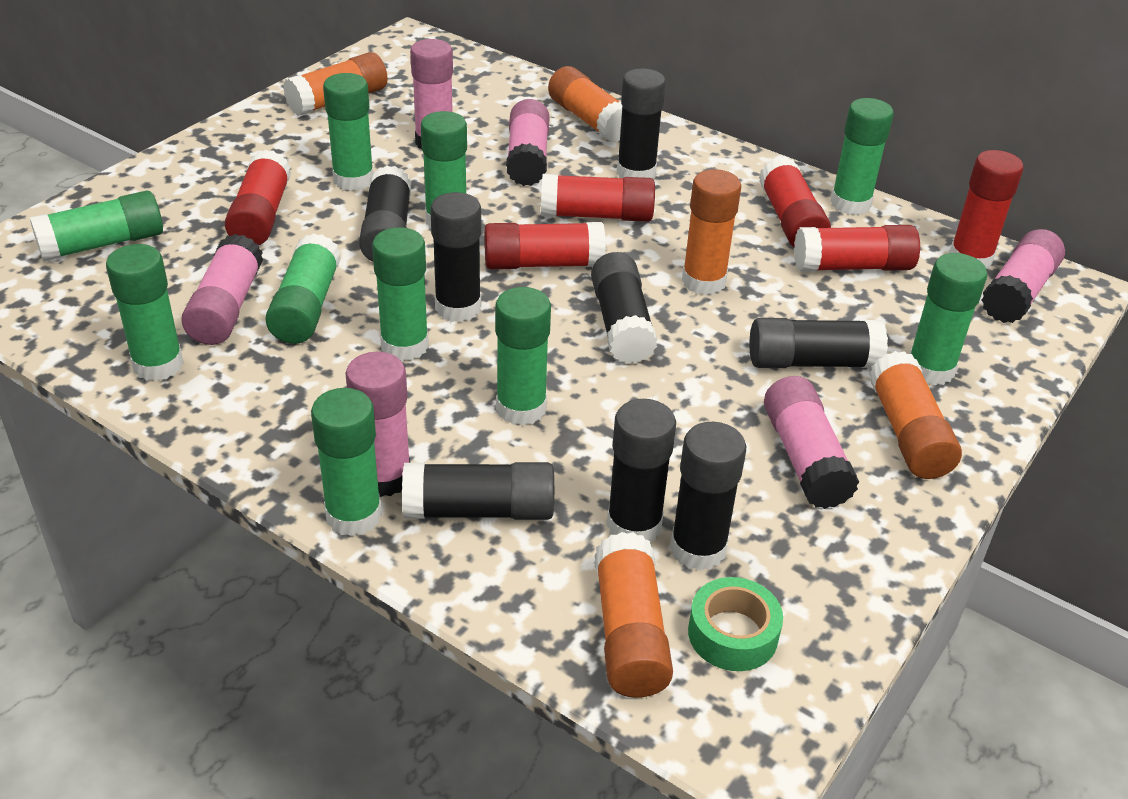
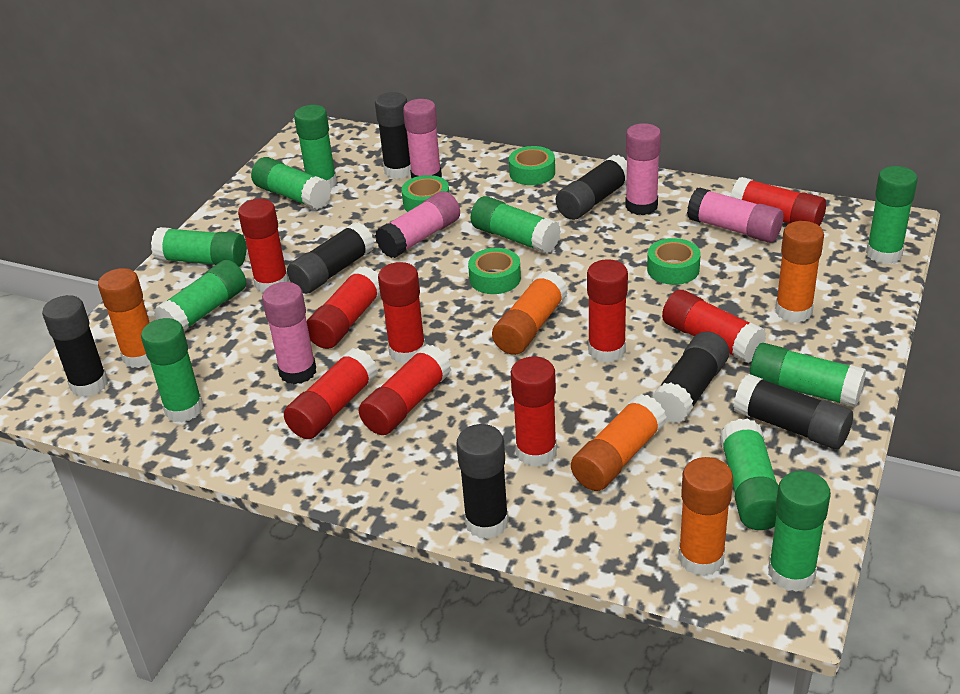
black glue stick: [359,165,412,262] [402,462,554,520] [430,192,481,322] [591,252,657,364] [606,399,676,541] [617,68,666,179] [670,422,746,571] [749,318,888,368] = 8 -> [42,295,108,397] [287,222,375,294] [375,92,411,179] [456,424,509,539] [556,155,627,220] [651,331,729,424] [733,374,853,450] = 7
green tape: [688,577,783,671] = 1 -> [401,175,449,212] [468,248,521,294] [509,146,555,185] [647,238,701,285] = 4
pink glue stick: [181,234,263,345] [345,352,410,497] [410,39,453,149] [506,99,549,186] [764,376,859,509] [982,229,1065,323] = 6 -> [262,282,316,384] [375,191,460,258] [403,99,442,178] [625,123,661,215] [687,187,783,243] = 5
red glue stick: [225,150,291,245] [484,222,606,270] [541,174,655,222] [759,157,831,248] [794,225,920,272] [949,150,1024,269] = 6 -> [238,199,289,293] [284,348,378,439] [307,266,380,349] [359,345,451,435] [378,262,426,364] [511,357,557,467] [587,259,628,363] [662,290,766,363] [730,177,826,226] = 9

